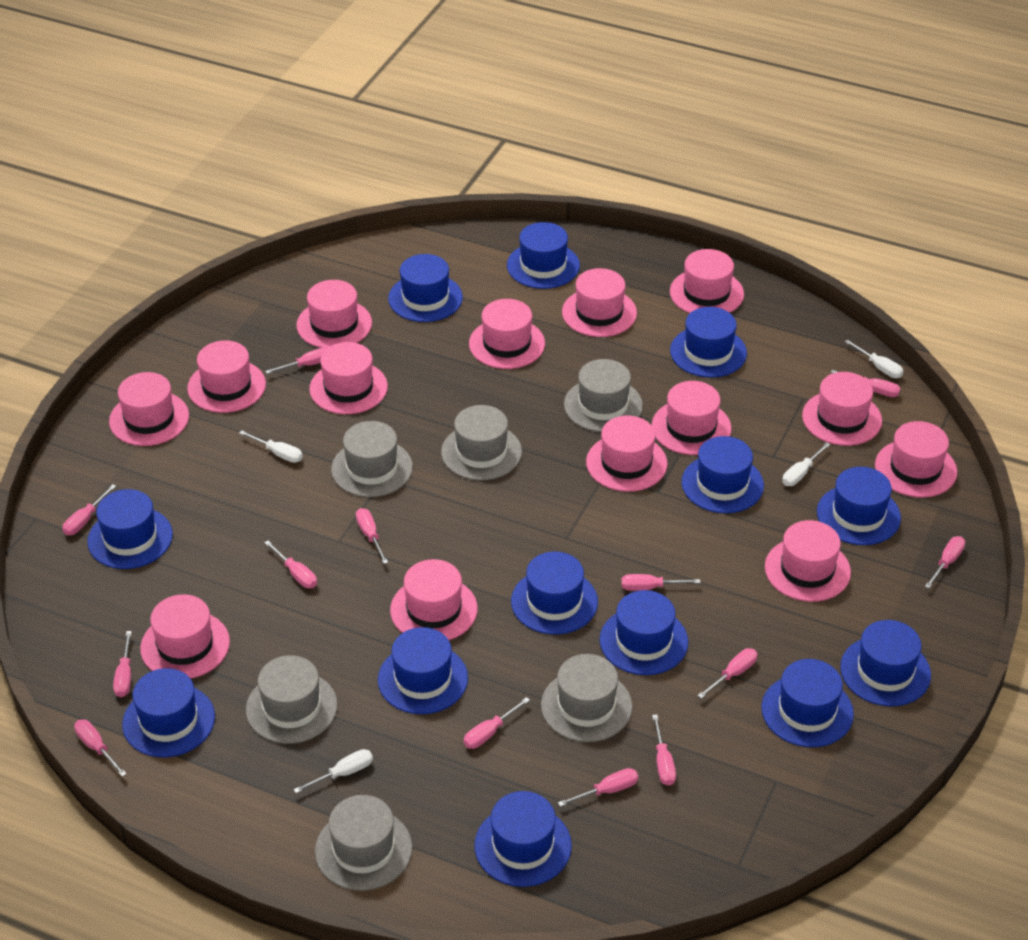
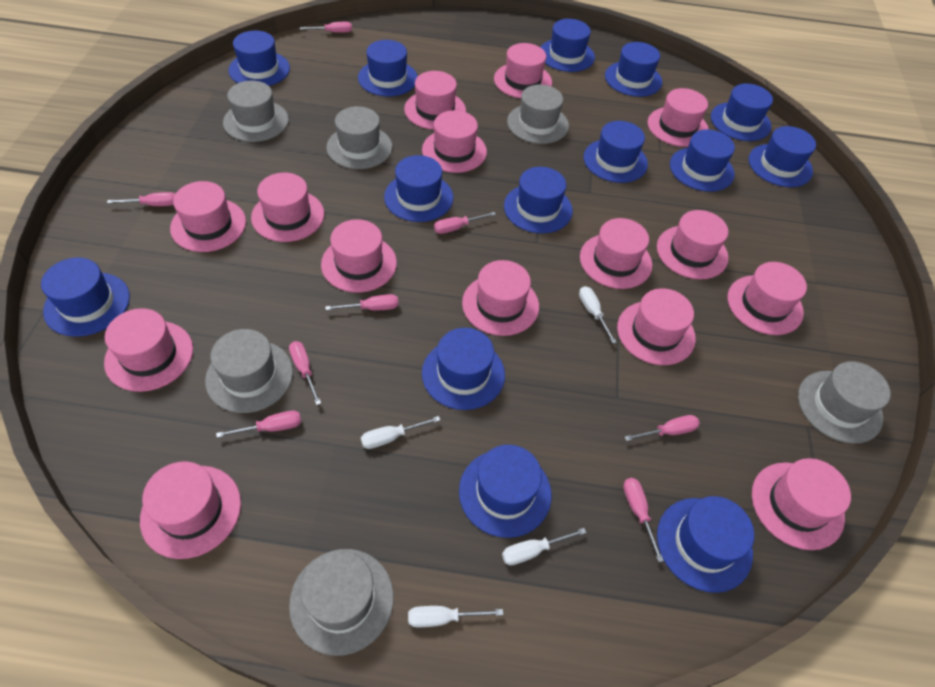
blue hat: [87,489,173,569] [122,668,215,757] [378,627,468,714] [388,254,463,322] [474,791,572,887] [507,222,580,289] [511,552,598,635] [600,590,688,675] [670,307,747,378] [682,436,764,513] [761,659,854,747] [817,467,901,545] [840,620,931,706] = 13 -> [41,257,130,337] [229,31,290,86] [358,40,418,96] [384,155,453,222] [422,328,505,410] [459,445,551,538] [504,167,573,233] [540,19,595,72] [584,121,648,183] [605,42,662,97] [657,496,754,593] [670,130,735,192] [711,84,773,141] [749,126,816,187] = 14
pink hat: [109,372,189,446] [140,594,230,679] [187,340,266,413] [296,280,372,348] [309,342,388,414] [390,559,478,640] [469,299,545,369] [562,268,637,337] [586,416,668,492] [652,381,732,455] [670,249,744,313] [765,520,851,602] [802,372,882,446] [875,421,957,498] = 14 -> [104,308,193,392] [140,462,241,559] [170,181,246,252] [251,173,324,242] [321,219,397,293] [404,71,466,130] [422,110,487,173] [462,260,539,336] [494,43,552,98] [580,218,652,289] [617,288,696,365] [647,88,709,147] [657,210,728,279] [728,262,807,335] [752,458,851,550] = 15
pink screwdriver: [63,484,116,535] [74,720,127,777] [113,631,132,697] [264,541,317,588] [265,347,328,374] [356,508,388,564] [464,697,530,749] [558,768,638,807] [621,574,701,591] [652,714,676,786] [698,648,758,699] [831,370,900,397] [925,536,965,588] = 13 -> [107,192,175,206] [216,411,301,438] [289,341,321,405] [300,22,352,33] [325,294,399,311] [434,212,496,234] [623,478,664,562] [625,415,700,441] = 8

